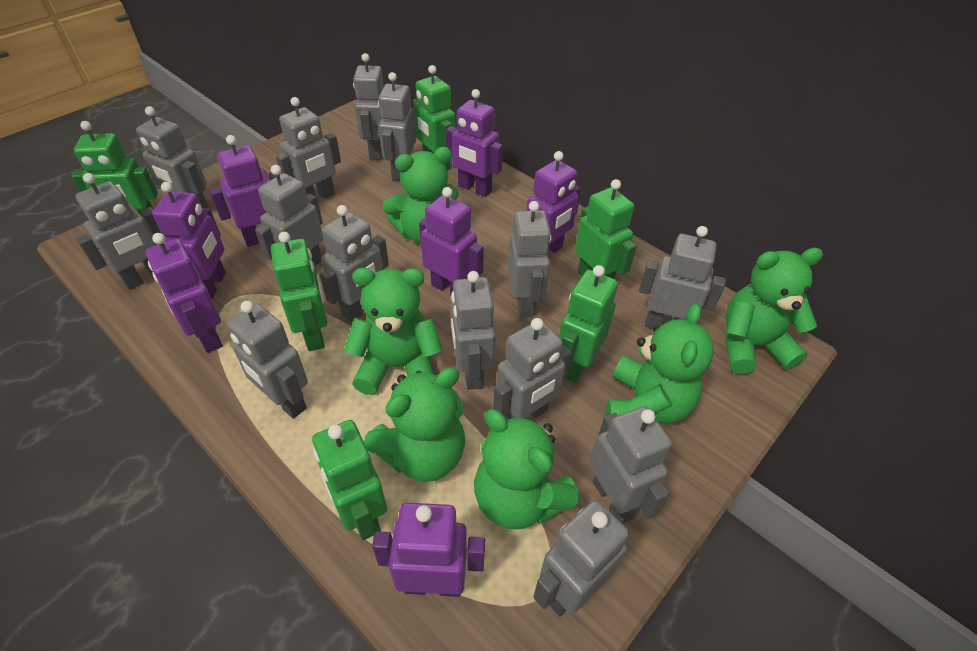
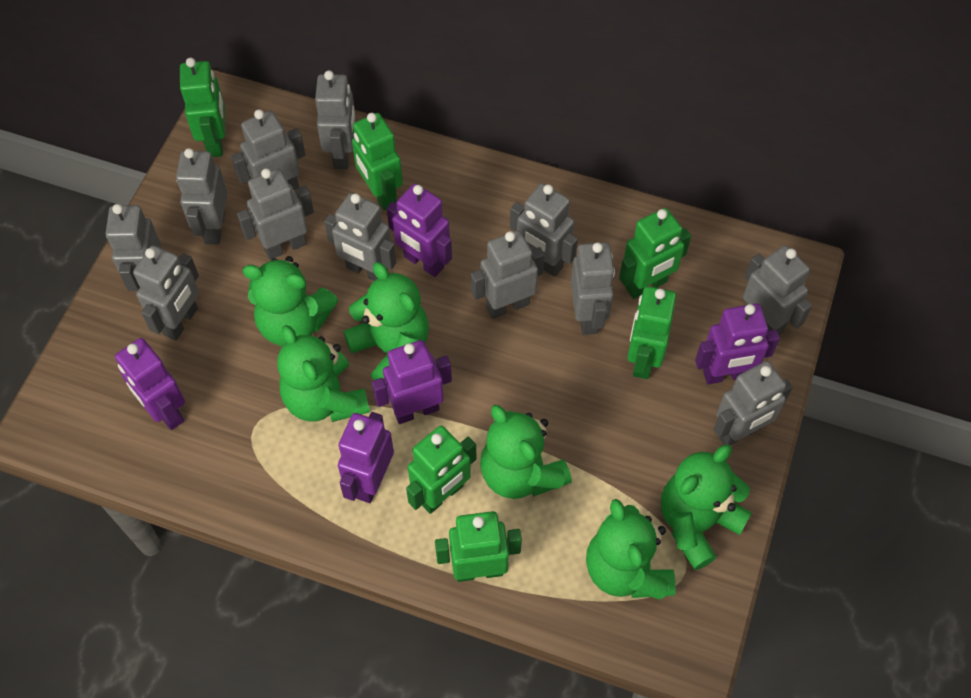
grey robot: [75,173,165,290] [136,106,209,209] [227,301,308,419] [255,165,323,266] [276,97,341,199] [320,205,389,322] [353,53,383,160] [378,72,416,181] [451,271,496,390] [493,318,572,420] [508,201,551,318] [533,500,629,616] [589,406,672,523] [639,226,726,329] = 14 -> [105,204,161,291] [133,245,199,341] [176,148,227,245] [231,109,306,190] [237,168,314,260] [315,70,356,169] [324,193,396,281] [471,230,545,319] [510,183,578,277] [571,242,615,335] [713,361,793,445] [743,245,812,335] = 12
purple robot: [146,233,223,353] [152,182,226,299] [209,135,280,247] [372,502,485,597] [419,187,484,296] [446,89,503,197] [527,151,581,253] = 7 -> [115,338,185,430] [338,412,394,503] [372,340,452,424] [386,183,452,277] [695,303,780,384] = 5

